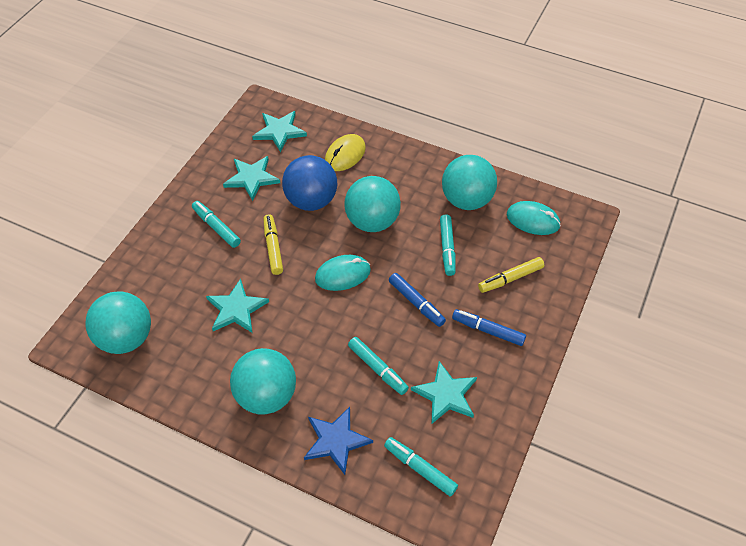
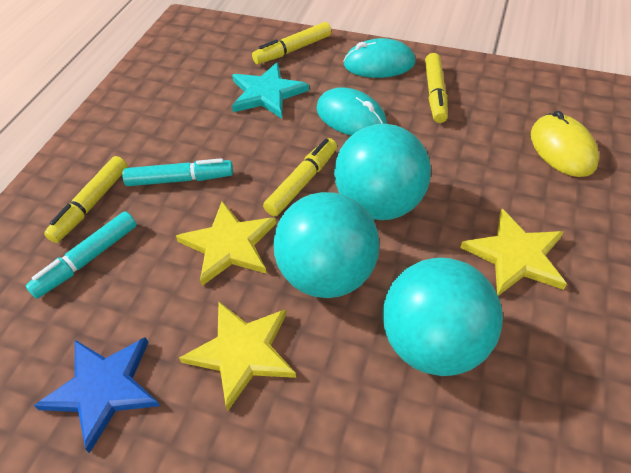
blue ball: [282,155,337,211] = 1 -> none = 0
blue marker: [389,273,446,327] [452,309,526,346] = 2 -> none = 0
turquoise ball: [85,291,151,354] [230,348,296,415] [344,176,401,232] [442,155,497,210] = 4 -> [274,192,380,298] [334,124,431,220] [383,258,503,376] = 3
turquoise marker: [192,201,241,248] [348,337,409,395] [384,437,458,497] [440,214,456,276] = 4 -> [26,211,137,298] [122,158,233,186] = 2
turquoise star: [206,278,269,333] [223,156,280,201] [252,111,307,152] [411,361,477,424] = 4 -> [232,62,309,119] = 1
yellow marker: [263,214,283,275] [478,257,544,293] = 2 -> [44,156,128,243] [252,22,331,64] [263,138,337,216] [425,53,448,123] = 4
yellow star: none = 0 -> [176,201,276,286] [179,302,296,411] [460,209,567,296] = 3

